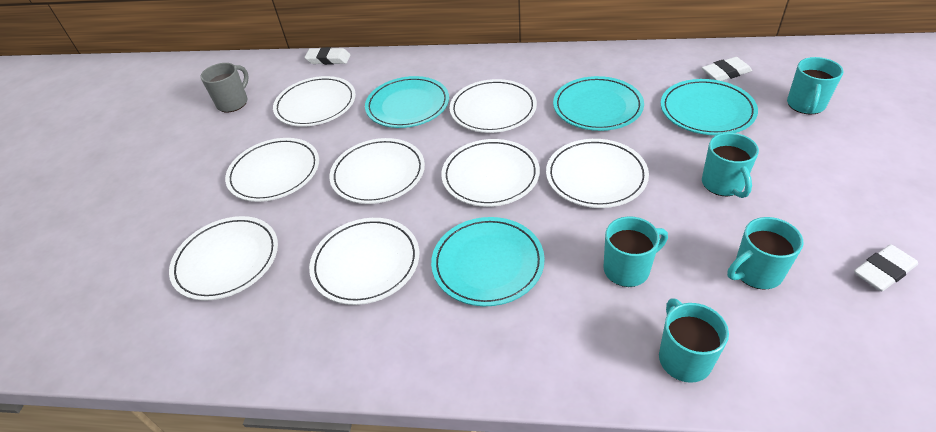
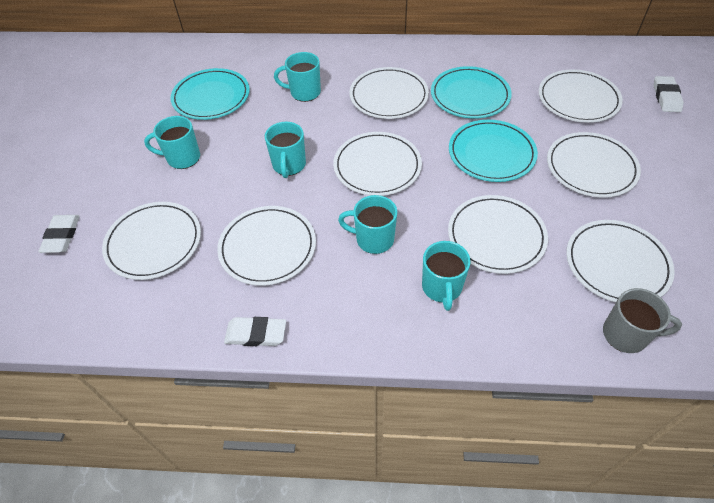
turquoise plate: [365,76,449,128] [431,217,545,306] [553,76,644,131] [661,79,758,135] = 4 -> [171,68,250,120] [431,66,512,119] [449,120,538,182] = 3

